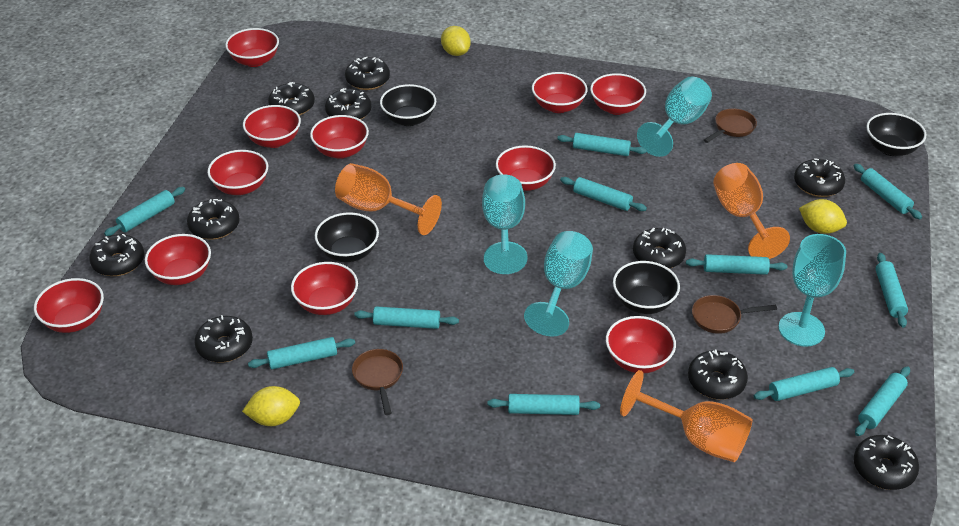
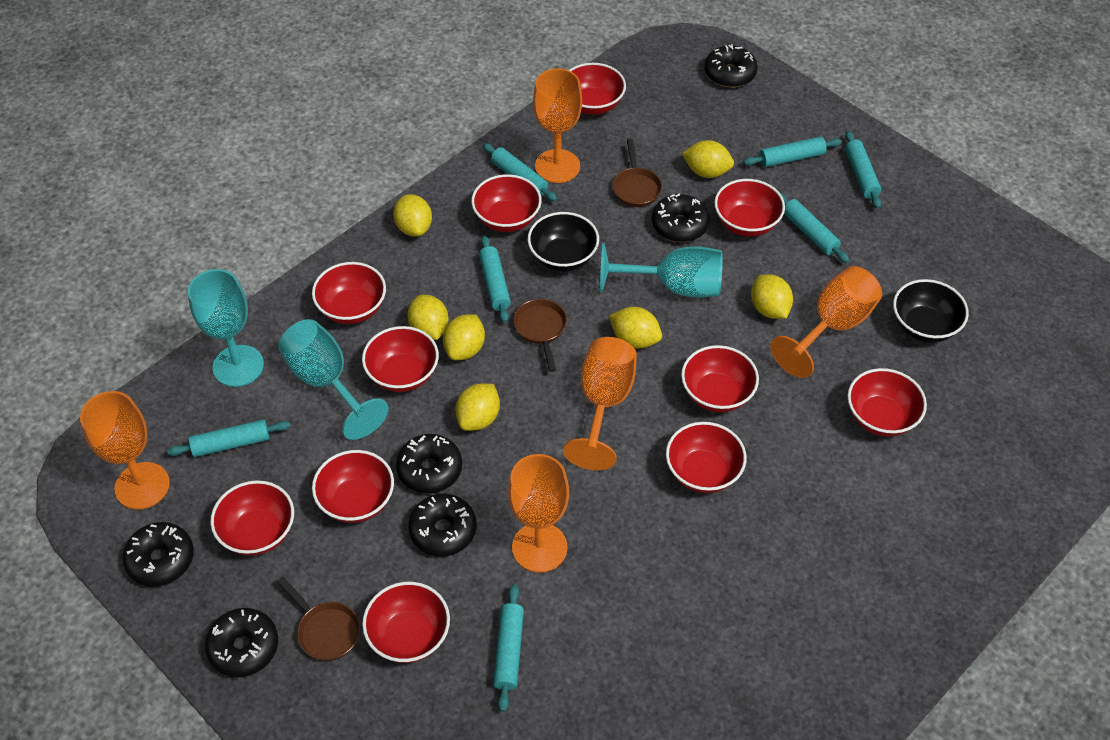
black bowl: [315,213,379,262] [380,84,436,126] [613,261,680,314] [866,113,926,156] = 4 -> [528,212,599,271] [893,279,969,343] = 2
black donut: [89,234,144,276] [187,199,240,240] [194,315,253,363] [268,82,315,115] [325,88,372,120] [345,57,390,90] [633,228,686,269] [688,350,748,400] [794,158,845,197] [854,435,919,490] = 10 -> [123,522,194,587] [205,608,278,677] [396,434,462,494] [408,494,477,557] [652,194,710,242] [704,44,758,87] = 6
orange goblet: [335,163,442,235] [620,370,753,463] [713,163,790,259] = 3 -> [80,391,170,509] [508,454,569,573] [533,68,582,183] [563,337,637,470] [770,266,882,378] = 5
turquoise goblet: [482,174,527,274] [524,231,593,337] [637,76,712,157] [778,234,846,347] = 4 -> [188,269,264,387] [278,319,389,440] [600,243,723,297] = 3
turquoise rolling pin: [104,187,185,236] [248,337,355,369] [354,306,459,329] [488,394,600,415] [557,133,647,156] [560,177,647,211] [686,254,788,275] [754,367,854,401] [854,164,922,219] [855,366,910,436] [876,253,908,328] = 11 -> [167,419,290,457] [479,236,511,323] [483,143,557,201] [493,584,524,712] [743,137,842,167] [780,193,849,263] [845,131,881,209] = 7
yellow lemon: [242,386,300,426] [441,26,471,56] [799,199,847,234] = 3 -> [393,194,432,237] [407,295,449,340] [443,315,485,360] [455,383,500,431] [609,307,662,348] [682,140,734,178] [751,274,793,319] = 7

